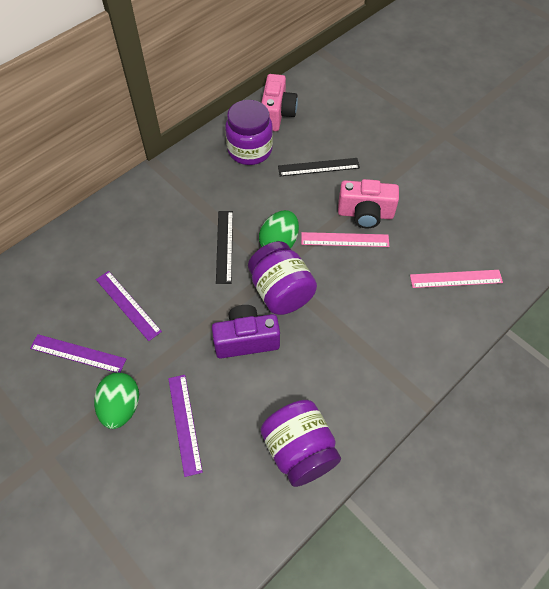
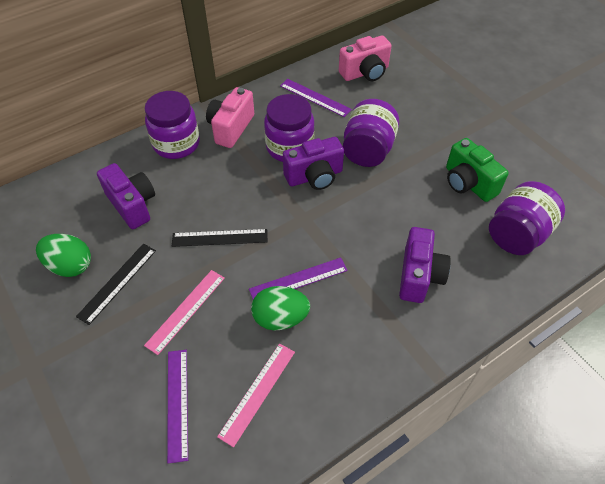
green camera: none = 0 -> [446,138,509,202] = 1
purple camera: [212,305,280,358] = 1 -> [97,163,155,229] [283,137,344,190] [399,227,451,303] = 3
purple jar: [225,100,273,165] [248,241,317,315] [261,400,341,487] = 3 -> [145,91,200,159] [264,94,315,162] [343,99,399,167] [489,181,565,255] = 4

